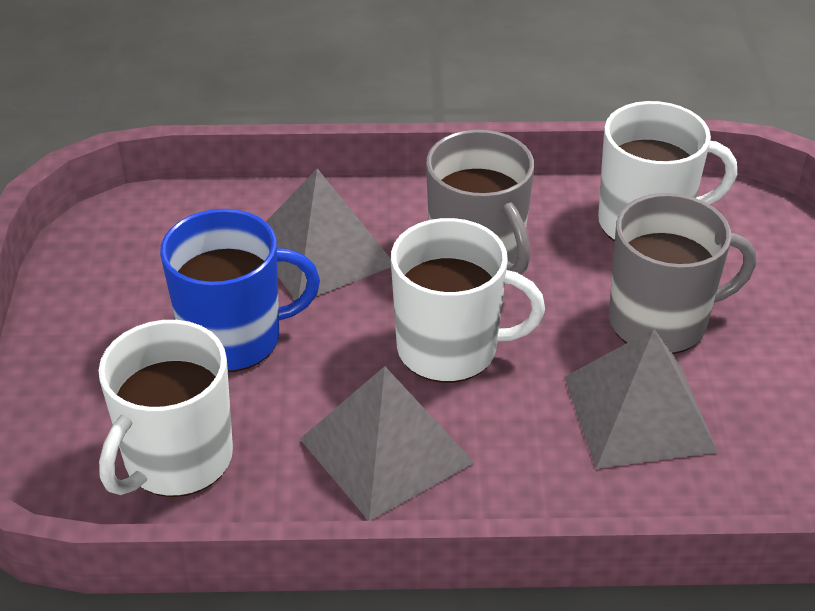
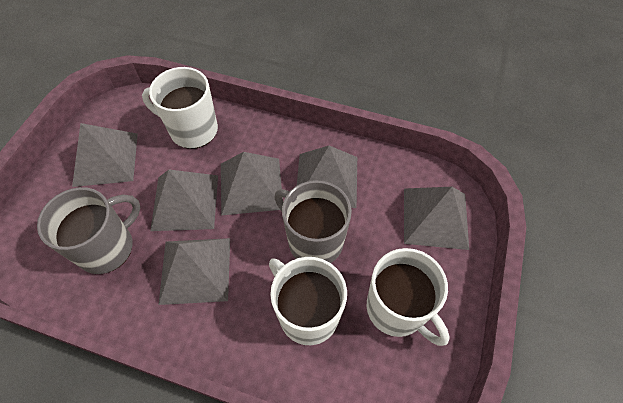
blue mug: [160,209,320,372] = 1 -> none = 0
grey pyramid: [266,168,391,300] [300,366,474,521] [564,329,718,469] = 3 -> [72,123,138,187] [150,169,218,231] [159,238,230,305] [221,152,283,215] [297,146,357,208] [404,187,469,250] = 6

